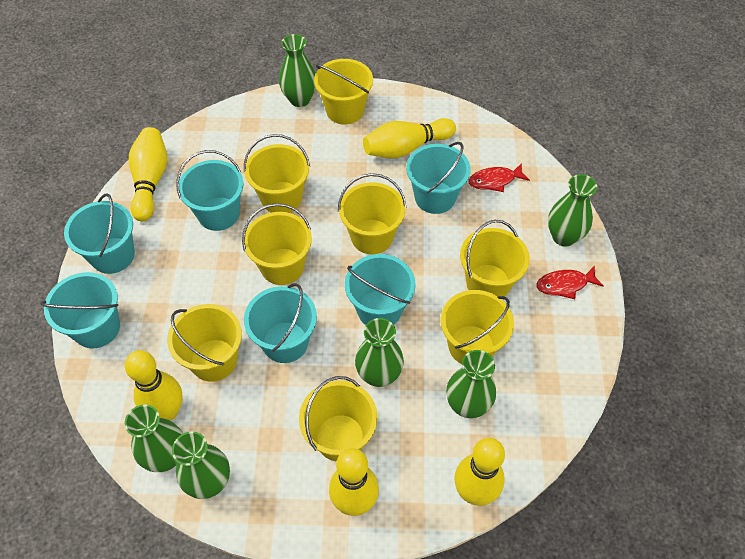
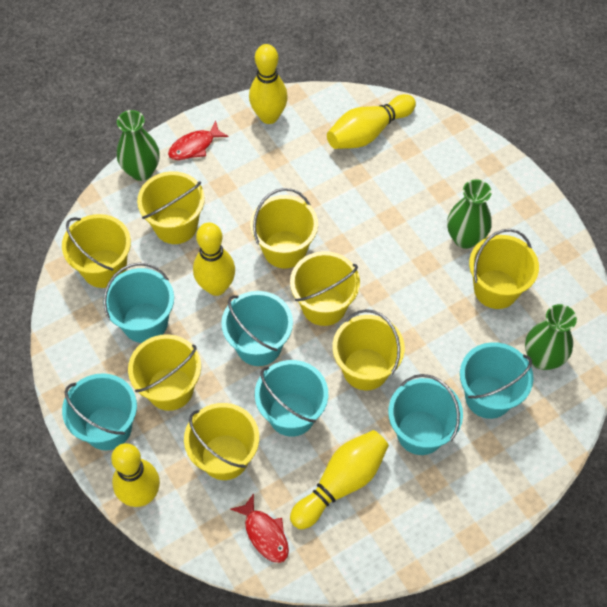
green vase: [125,405,183,472] [172,432,230,499] [279,34,316,107] [355,318,404,387] [446,350,496,418] [548,174,597,247] = 6 -> [117,110,160,181] [447,179,492,249] [525,304,577,370] = 3

